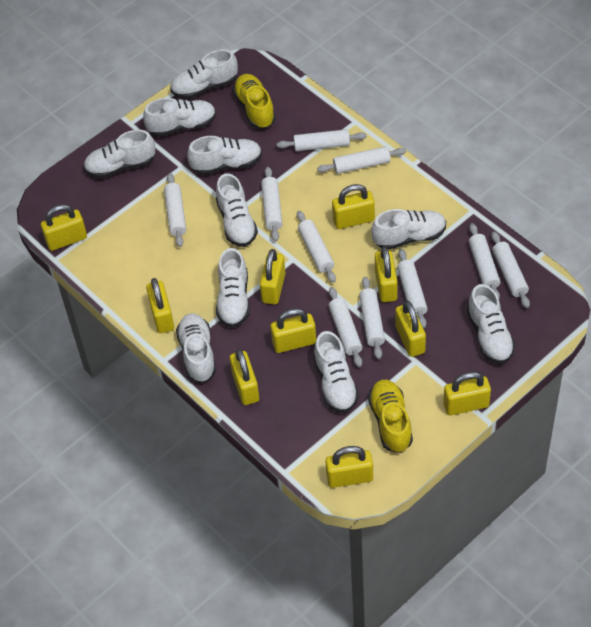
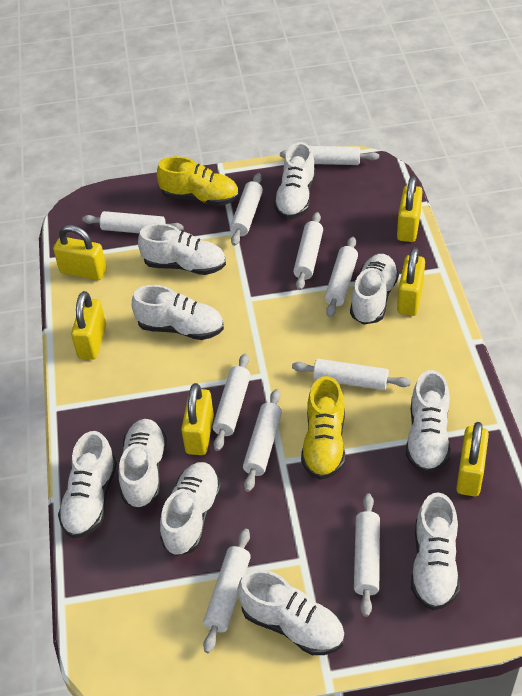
yellow padlock: [41,204,87,251] [146,278,174,333] [230,349,259,405] [260,249,286,305] [271,308,316,353] [326,446,373,488] [332,184,375,229] [375,247,398,302] [395,301,426,357] [443,372,491,415] = 10 -> [53,225,107,280] [71,291,106,360] [181,383,214,455] [397,176,423,242] [397,247,425,316] [456,422,489,497] = 6

